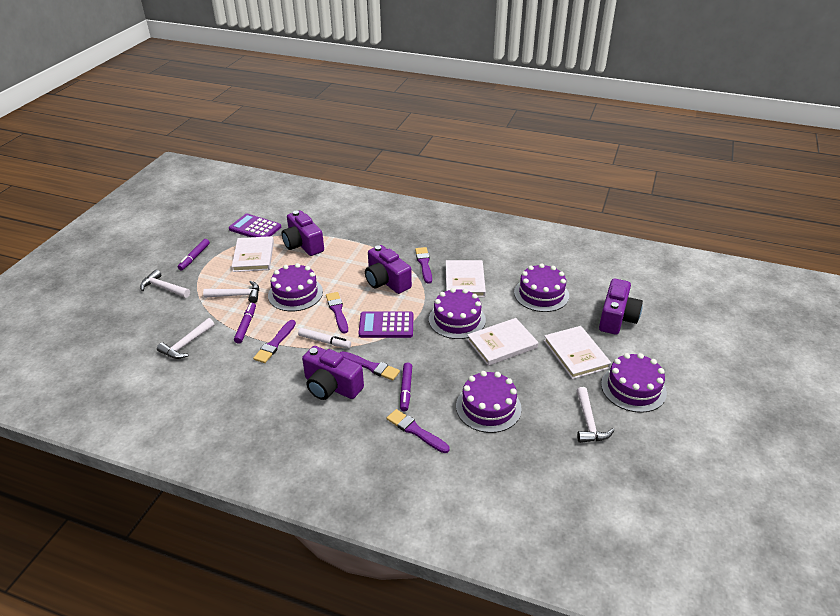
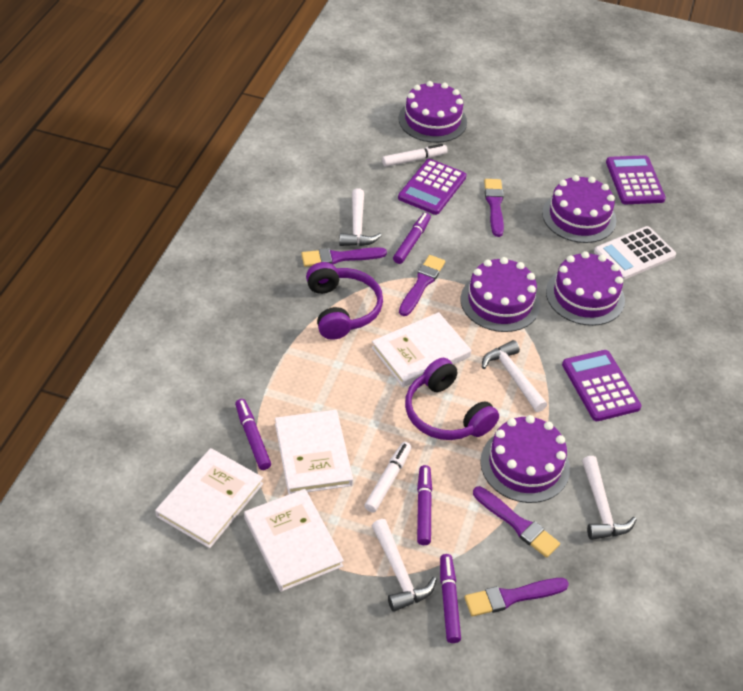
purple calculator: [229,214,281,237] [359,311,413,338] = 2 -> [398,159,466,215] [562,350,641,421] [606,155,666,204] = 3
purple camera: [282,211,324,256] [302,346,364,400] [365,245,412,294] [599,279,643,335] = 4 -> none = 0
purple headphones: none = 0 -> [306,262,383,340] [405,358,499,440] = 2
purple marker: [178,239,210,271] [234,303,256,344] [400,362,412,412] = 3 -> [235,399,271,470] [393,212,431,264] [417,465,432,545] [440,554,461,643] = 4
white calculator: none = 0 -> [594,226,676,280] = 1
white marker: [298,328,351,348] = 1 -> [364,442,411,513] [382,144,448,167] = 2

